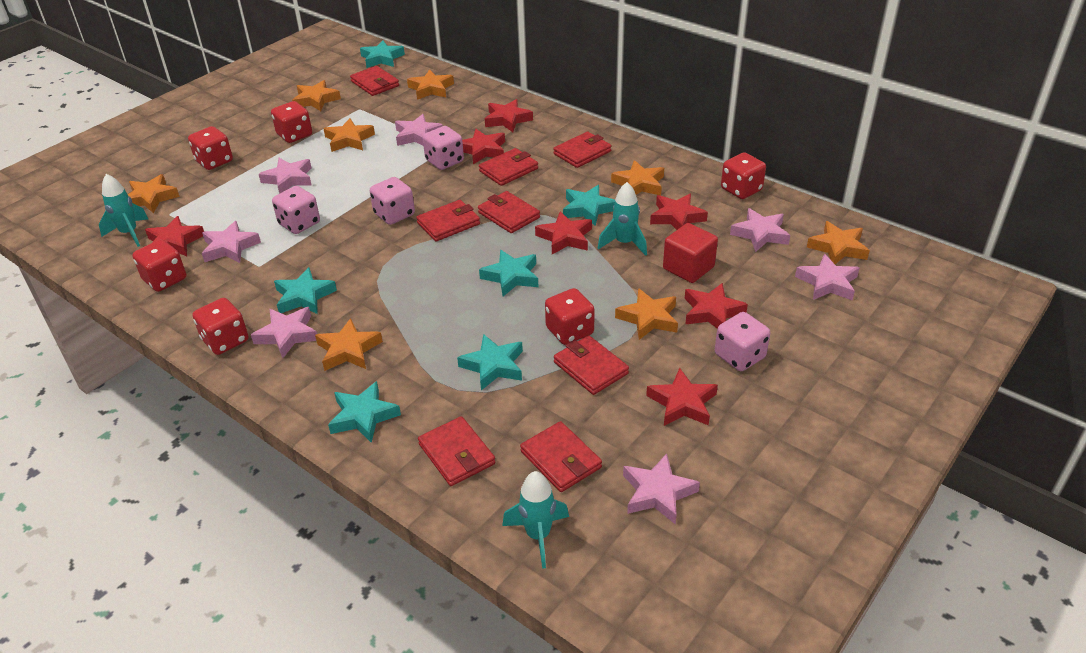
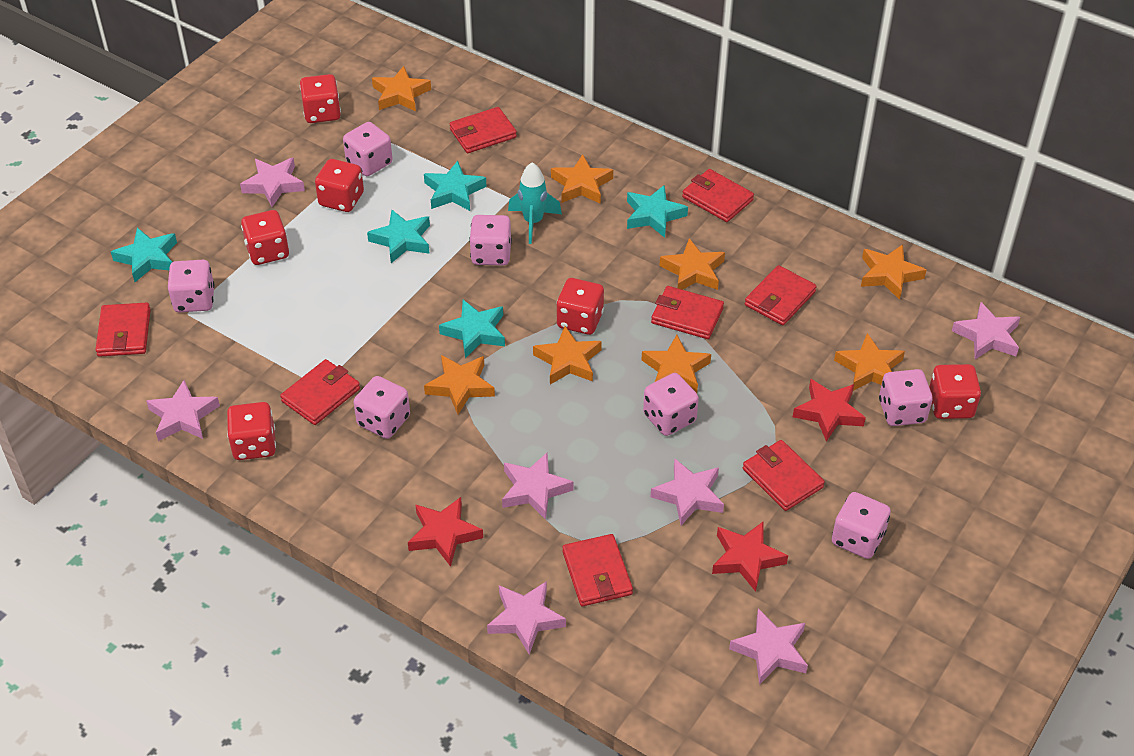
pink dice: [272,186,320,234] [370,177,415,225] [423,126,464,170] [715,312,770,371] = 4 -> [168,260,215,312] [343,122,393,176] [354,376,410,439] [469,215,512,265] [643,373,699,436] [832,492,891,559] [879,369,933,426] = 7
red cube: [663,223,718,283] = 1 -> none = 0
red star: [145,216,204,256] [462,129,505,164] [485,99,533,132] [535,211,592,254] [646,368,718,426] [650,194,708,230] [685,283,748,328] = 7 -> [408,497,483,567] [712,521,788,592] [793,379,866,442] = 3
turquoise rocket: [99,174,148,247] [502,471,569,569] [598,182,647,256] = 3 -> [508,162,562,244] = 1
turquoise star: [274,267,337,314] [328,381,401,443] [360,40,405,68] [457,334,523,390] [479,250,538,296] [563,185,615,226] = 6 -> [111,228,177,282] [367,210,430,263] [424,161,487,211] [439,300,505,358] [627,185,688,238] = 5

